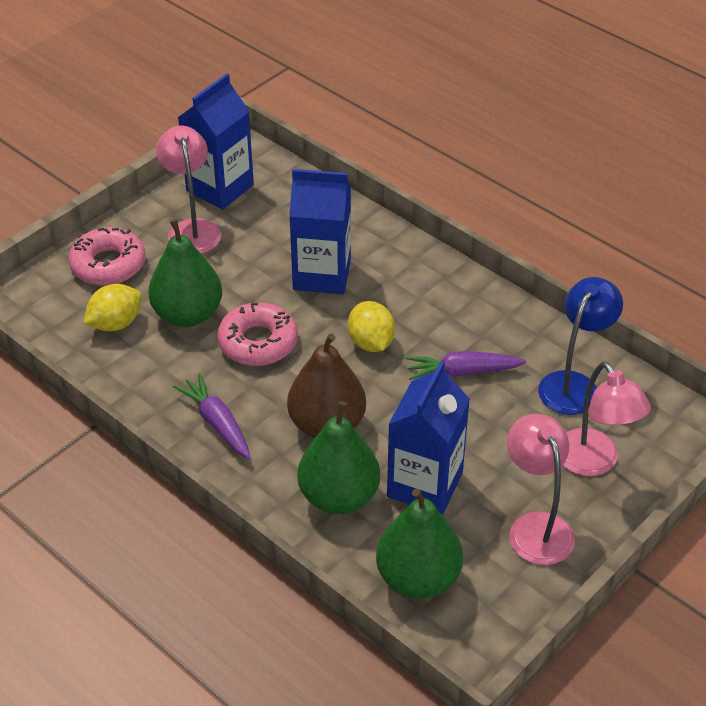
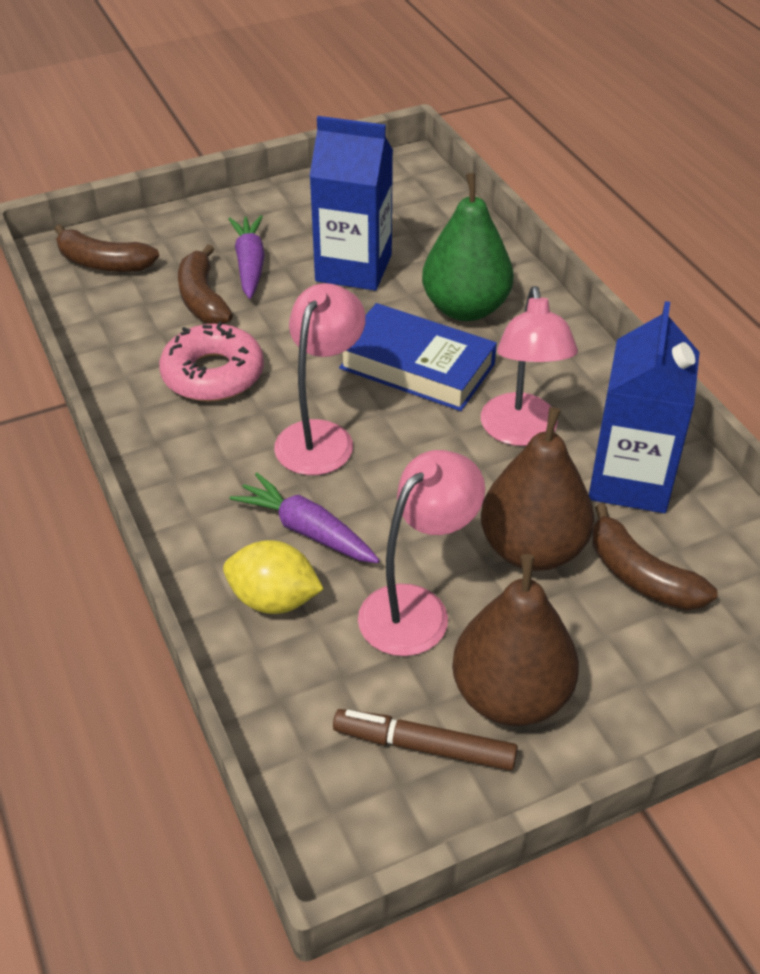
blue book: none = 0 -> [339,303,497,411] = 1
blue carton: [177,74,254,210] [289,169,351,294] [387,361,470,515] = 3 -> [310,116,393,291] [589,301,700,513] = 2
blue lamp: [538,277,623,415] = 1 -> none = 0
brown banana: none = 0 -> [54,224,159,272] [178,244,233,324] [592,503,717,610] = 3
brown marker: none = 0 -> [333,709,518,771] = 1
brown pear: [287,333,366,438] = 1 -> [452,554,579,726] [481,407,594,571] = 2
green pear: [148,219,222,327] [298,401,380,514] [376,489,463,599] = 3 -> [422,173,514,321] = 1
pink donut: [68,227,145,286] [217,302,298,366] = 2 -> [159,322,264,402] = 1
yellow lemon: [83,284,142,332] [348,301,395,352] = 2 -> [223,540,324,614] = 1

